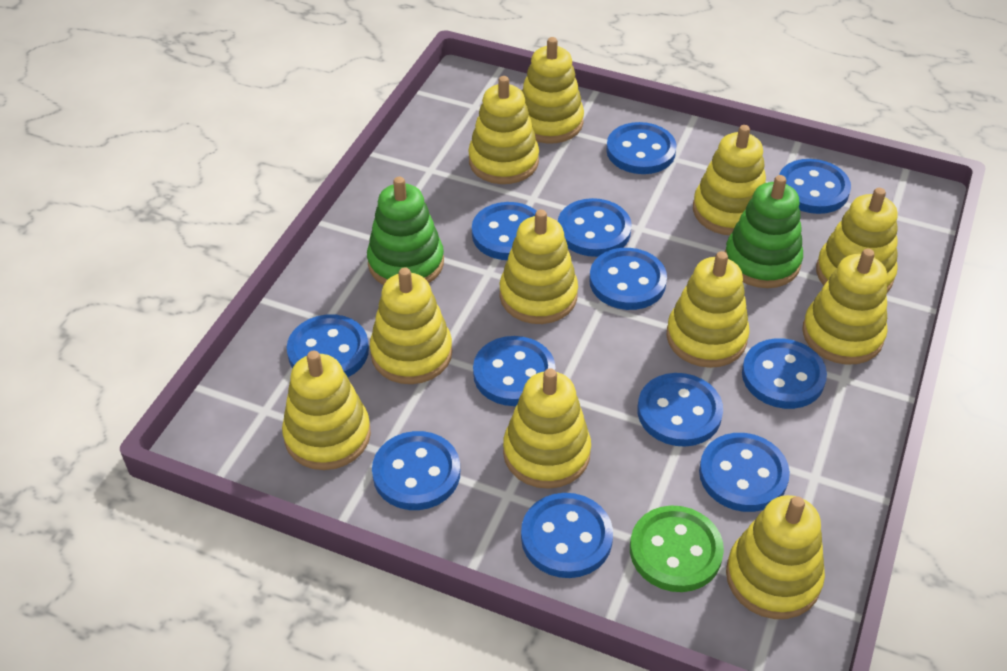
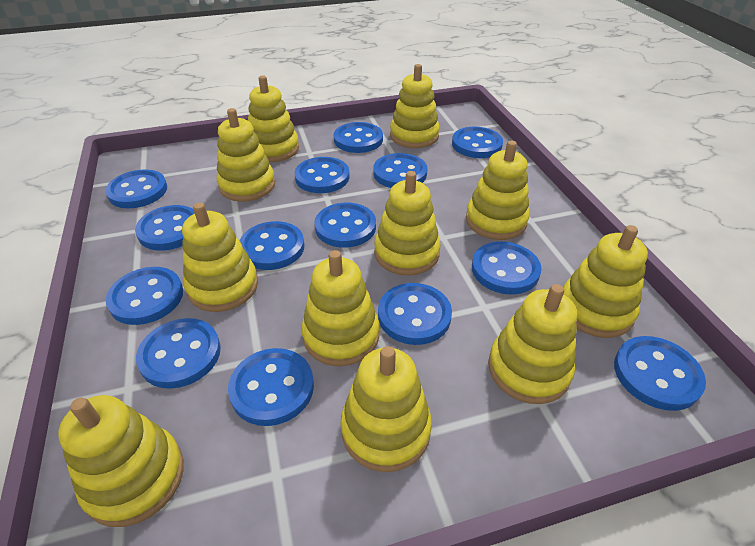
blue button: [287,315,369,377] [372,431,460,510] [472,202,537,260] [473,336,555,406] [521,493,613,578] [558,198,632,257] [589,248,667,310] [606,122,677,174] [638,373,723,447] [699,433,790,512] [742,338,827,409] [779,159,851,214] = 12 -> [105,169,167,208] [106,267,183,325] [135,205,195,251] [136,318,221,389] [228,348,314,426] [239,221,305,270] [294,157,350,193] [314,203,376,248] [334,122,383,153] [373,153,427,188] [378,283,452,345] [452,126,503,158] [472,242,541,295] [614,336,706,411] = 14
green button: [630,506,724,592] = 1 -> none = 0
green stacking toy: [367,177,444,285] [725,175,803,288] = 2 -> none = 0

